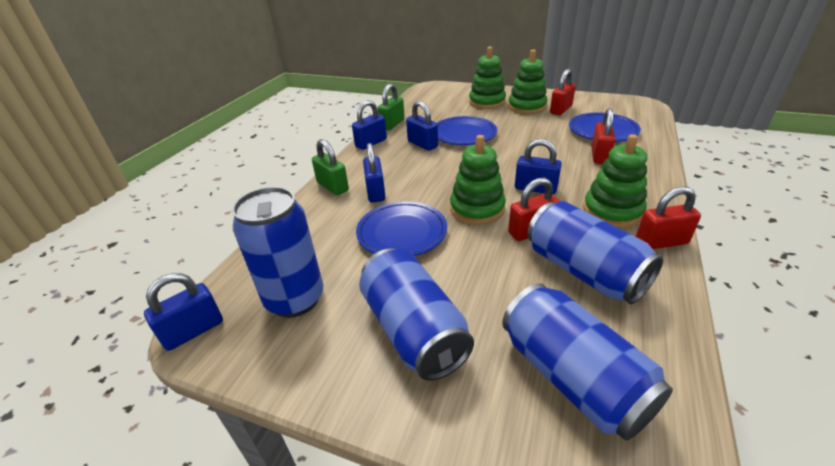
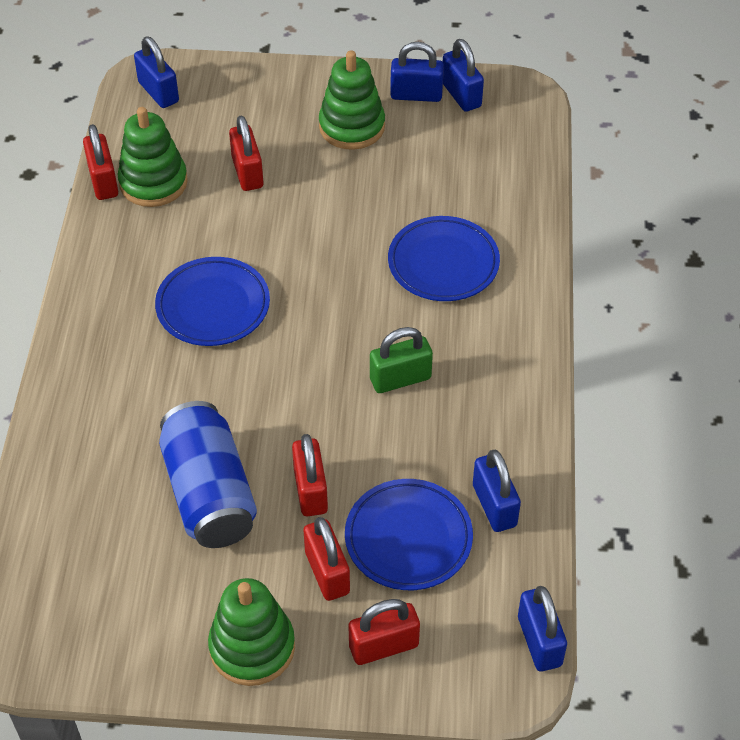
blue can: [232,187,324,318] [359,248,474,381] [502,283,673,441] [527,201,663,304] = 4 -> [159,401,257,548] = 1
green padlock: [312,139,349,195] [378,83,405,130] = 2 -> [370,327,433,393] = 1
green stacking toy: [450,135,506,225] [469,46,506,109] [508,50,547,114] [583,134,647,228] = 4 -> [118,107,188,207] [208,578,295,686] [319,50,385,150] = 3
red padlock: [508,178,560,241] [550,69,576,115] [591,108,616,164] [636,186,701,249] = 4 -> [83,124,118,200] [229,115,264,191] [292,434,328,517] [303,517,350,601] [348,599,420,665] = 5

